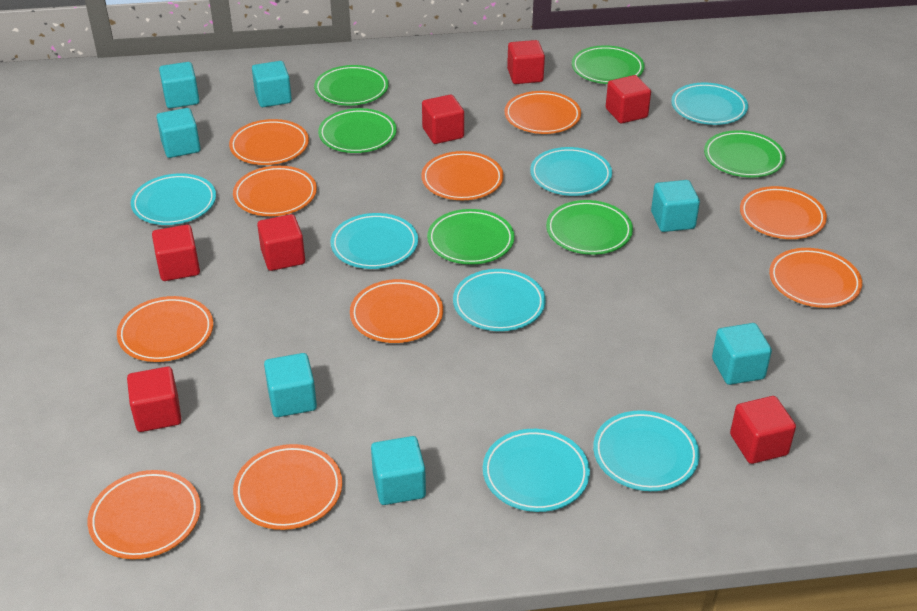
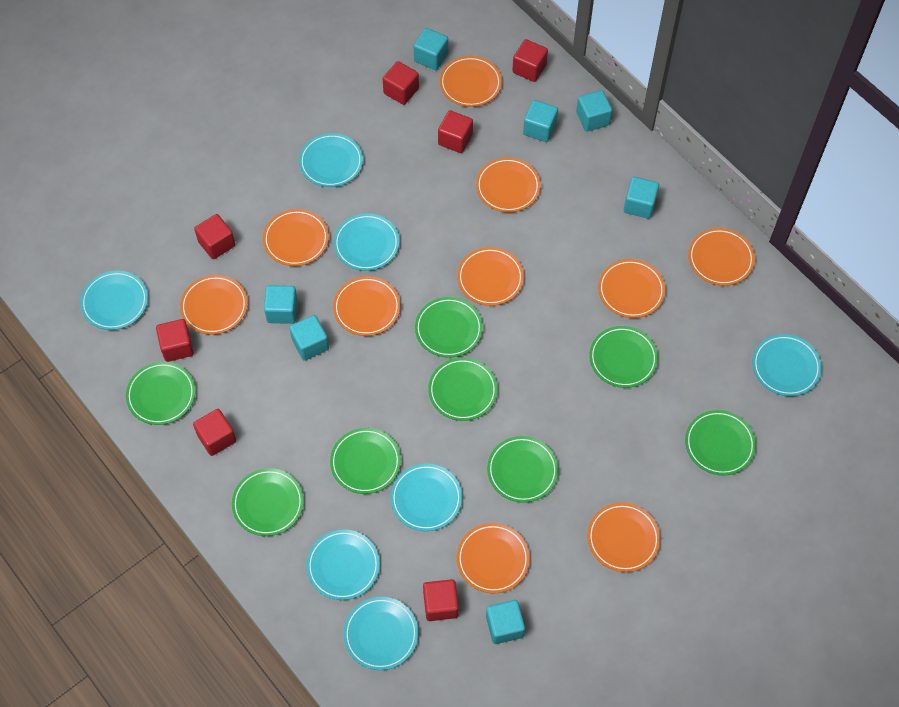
green plate: [314,65,389,106] [318,108,397,153] [427,209,514,265] [546,200,633,255] [572,45,645,84] [704,130,786,178] = 6 -> [126,362,196,425] [232,468,304,536] [330,428,401,494] [415,297,483,358] [428,358,498,421] [487,436,558,503] [589,326,658,388] [685,410,756,476] = 8

